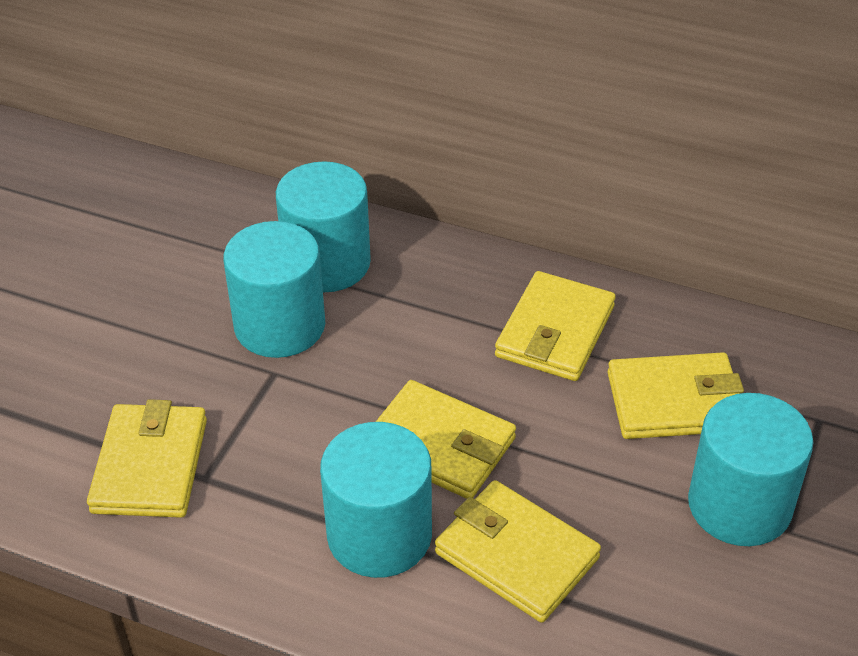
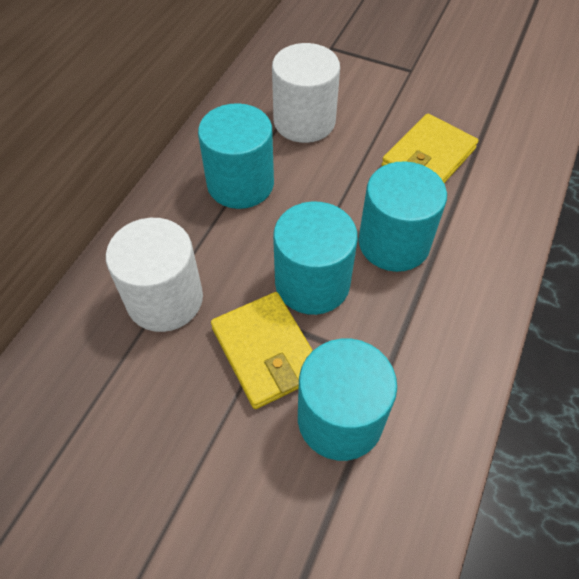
white cylinder: none = 0 -> [106,218,203,332] [272,43,340,143] = 2
yellow wallet: [87,399,207,518] [376,380,516,499] [435,480,601,623] [495,271,616,381] [607,352,744,439] = 5 -> [211,292,313,409] [382,114,478,183] = 2

